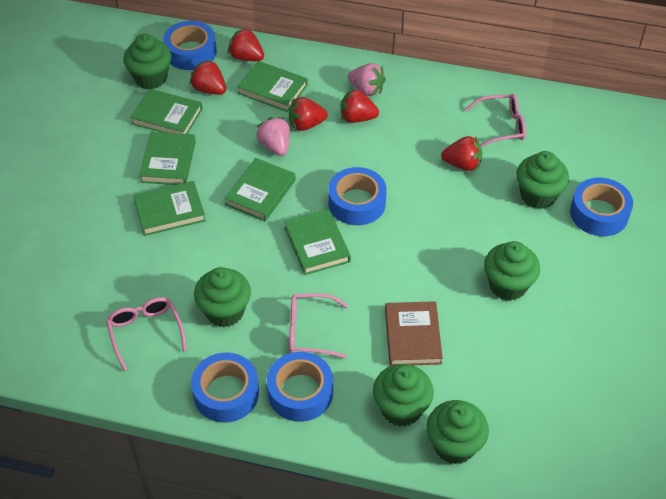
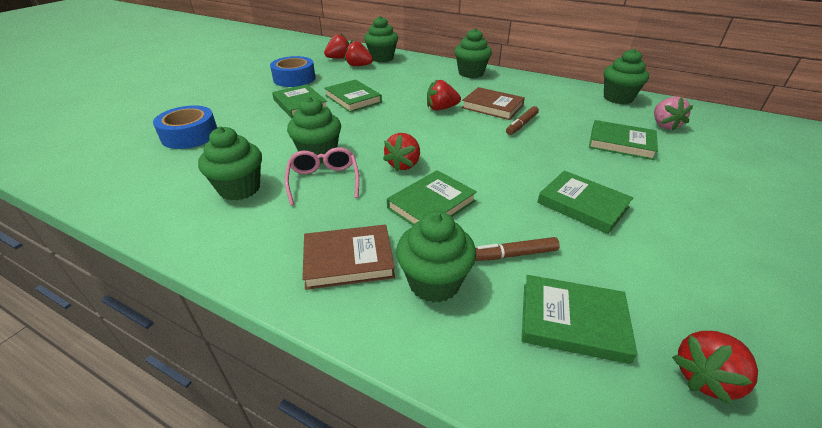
blue tape: [163,21,217,70] [191,352,259,423] [267,352,333,422] [328,167,387,225] [570,178,633,236] = 5 -> [153,105,217,149] [270,56,315,87] = 2
brown book: [385,301,443,366] = 1 -> [302,224,395,290] [462,87,525,120] = 2
brown marker: none = 0 -> [475,237,560,261] [506,106,539,135] = 2
pink glasses: [106,297,187,371] [289,294,348,358] [465,94,526,147] = 3 -> [285,147,359,205] = 1
pink strawberry: [256,117,290,156] [348,63,386,96] = 2 -> [654,96,693,131] = 1

